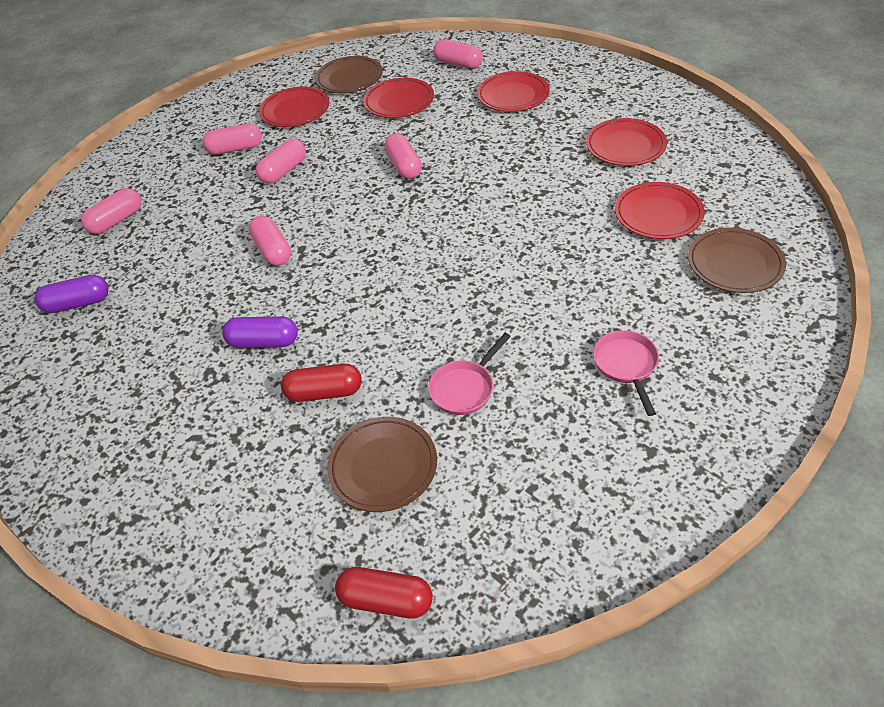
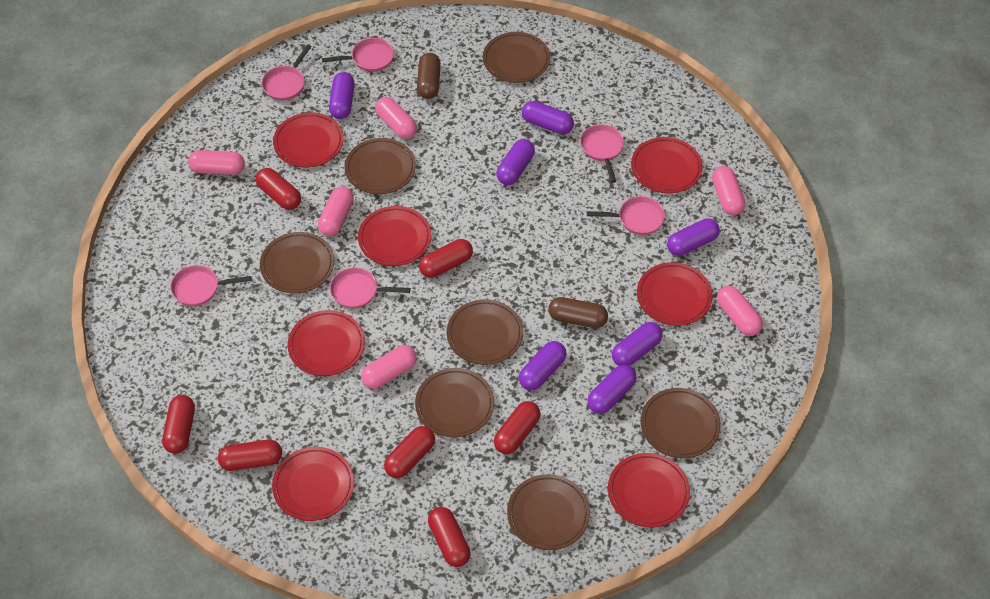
brown capsule: none = 0 -> [417,53,441,99] [548,297,608,328] = 2
brown plate: [315,56,383,93] [327,417,437,512] [688,228,786,293] = 3 -> [260,232,334,294] [345,138,416,194] [415,368,494,437] [447,299,523,365] [483,32,550,83] [507,474,590,550] [641,388,721,459] = 7
pink pan: [428,333,511,415] [593,330,659,416] = 2 -> [170,265,252,306] [262,44,312,101] [322,38,394,72] [330,267,410,308] [580,124,624,183] [587,196,665,235] = 6
purple capsule: [35,275,109,313] [222,316,298,348] = 2 -> [329,72,355,119] [496,139,535,185] [519,341,567,390] [522,101,574,134] [587,365,637,414] [612,322,663,366] [667,218,720,256] = 7
red capsule: [281,364,362,402] [335,567,433,618] = 2 -> [162,395,195,454] [218,440,282,471] [256,168,301,210] [384,426,435,478] [419,239,473,278] [428,507,471,567] [494,401,541,454] = 7
red plate: [259,86,329,127] [363,78,434,118] [477,71,550,112] [586,118,667,166] [615,182,705,239] = 5 -> [272,447,354,521] [273,112,344,168] [287,310,365,376] [358,206,431,266] [608,453,690,528] [631,137,703,193] [637,262,713,326] = 7

